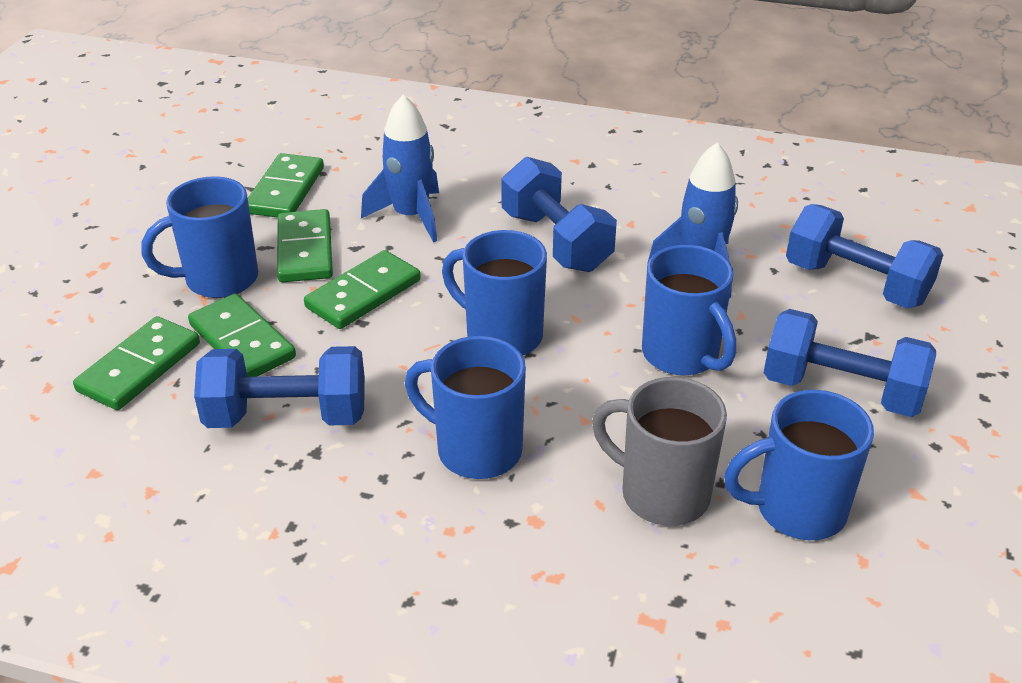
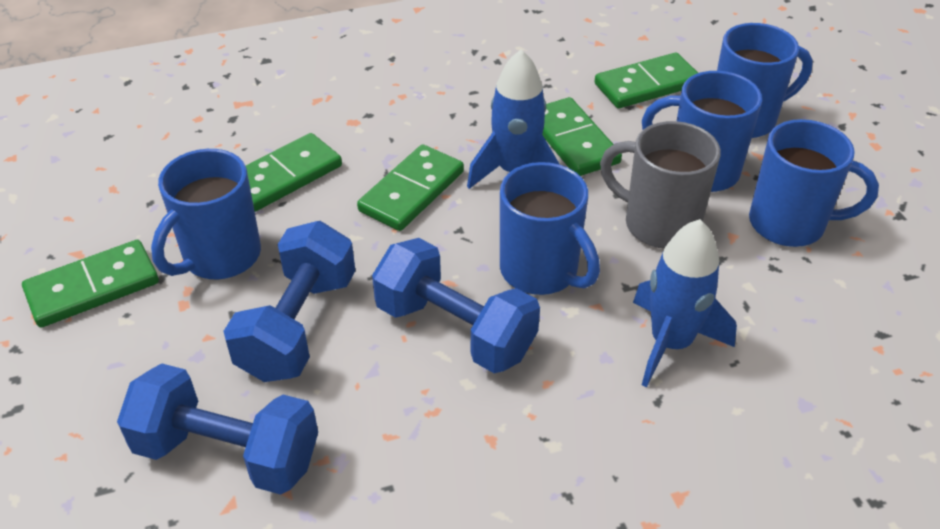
blue dumbbell: [194,346,365,428] [501,157,617,272] [764,309,936,417] [786,204,943,308] = 4 -> [117,363,318,495] [223,221,355,382] [372,238,540,373] = 3

